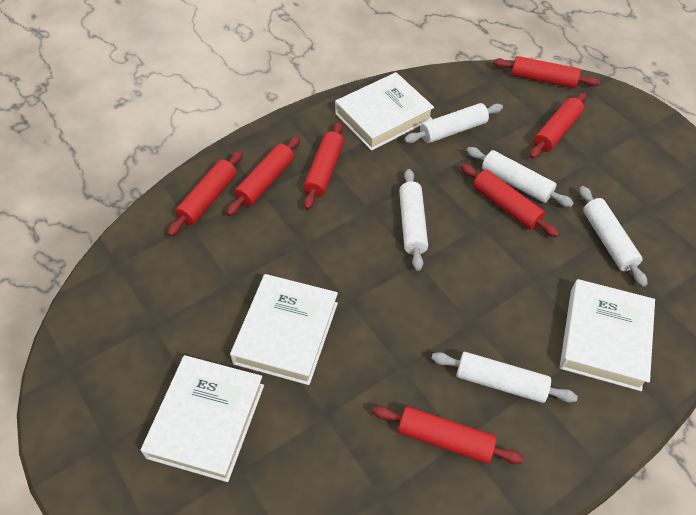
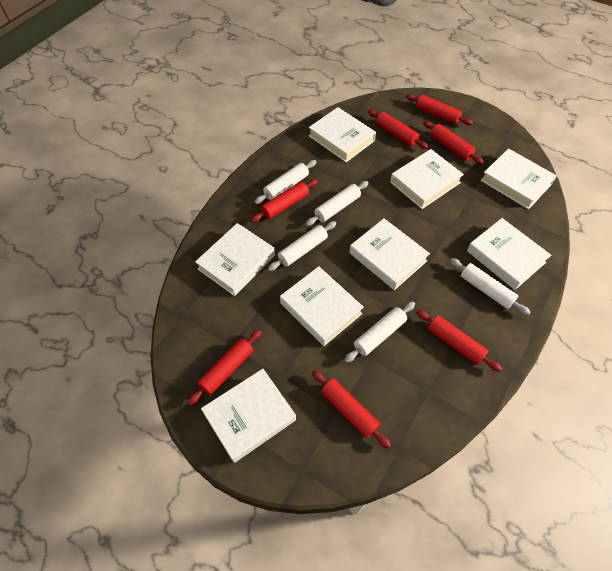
white book: [141,355,264,482] [230,274,338,385] [335,72,434,151] [560,279,655,391] = 4 -> [195,223,275,296] [201,369,296,463] [280,266,364,346] [309,107,376,162] [349,218,430,290] [390,149,464,209] [467,218,551,290] [481,148,557,210] = 8

